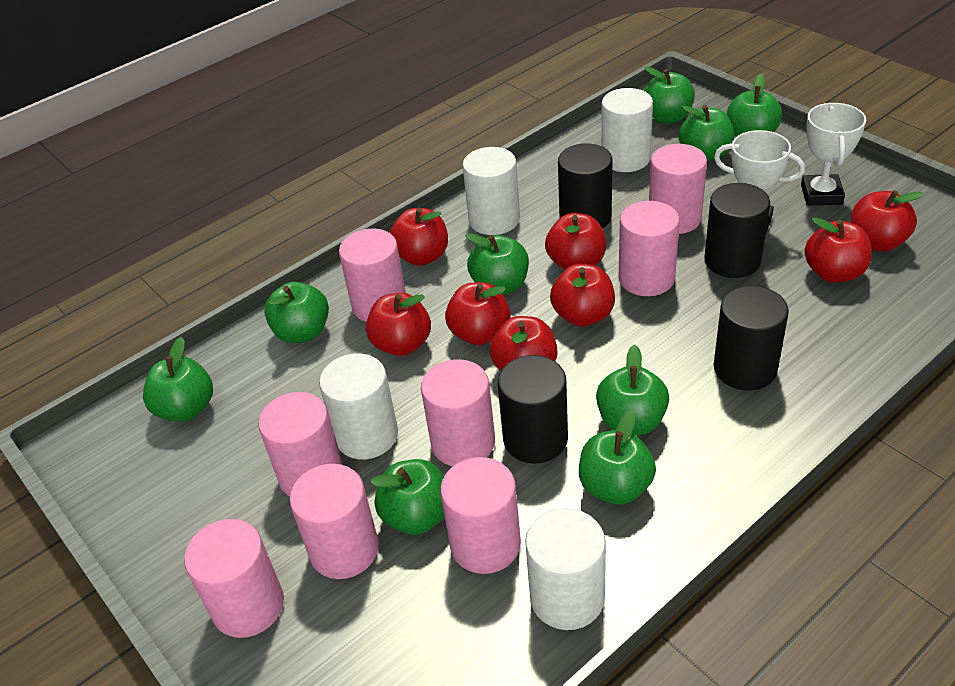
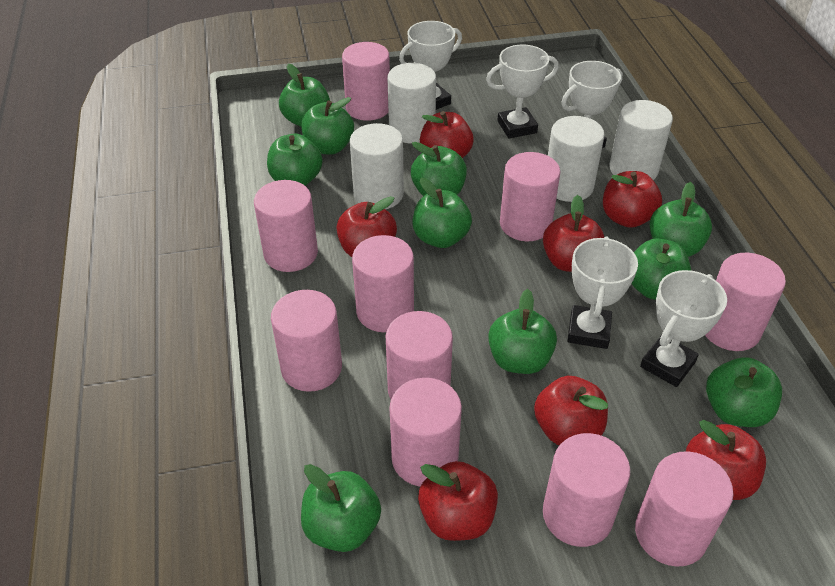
black cylinder: [498,355,568,464] [558,143,612,228] [704,183,770,278] [714,286,789,390] = 4 -> none = 0
green apple: [143,337,213,422] [264,282,329,343] [370,459,444,535] [465,233,529,295] [579,410,656,505] [596,345,669,435] [643,66,695,124] [679,105,734,161] [727,74,782,137] = 9 -> [267,134,323,186] [279,64,330,127] [301,97,354,155] [301,464,381,552] [411,142,467,196] [413,178,472,248] [488,289,557,374] [632,238,691,300] [650,182,712,257] [706,357,782,427] = 10
pink cylinder: [184,519,284,638] [258,392,343,497] [290,464,379,579] [339,229,406,322] [421,359,495,466] [440,457,521,574] [619,201,680,296] [649,144,707,234] = 8 -> [254,180,318,272] [271,290,342,392] [342,42,390,121] [352,235,414,332] [386,311,453,399] [390,378,462,487] [500,152,561,241] [543,433,630,547] [635,451,733,567] [705,253,786,351] = 10
red apple: [366,293,431,356] [390,208,448,266] [445,282,510,345] [490,316,557,371] [545,213,606,270] [550,264,615,326] [804,217,872,283] [851,190,924,252] = 8 -> [336,196,397,257] [418,461,498,541] [420,111,474,158] [534,376,608,445] [543,195,604,272] [603,171,662,228] [686,420,766,500] = 7
white trophy: [714,130,805,233] [801,103,866,206] = 2 -> [399,21,462,110] [486,45,559,138] [561,61,623,148] [567,236,638,349] [640,270,727,387] = 5

